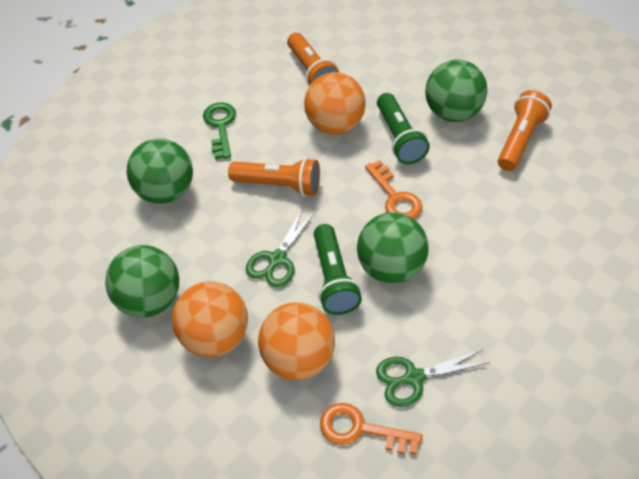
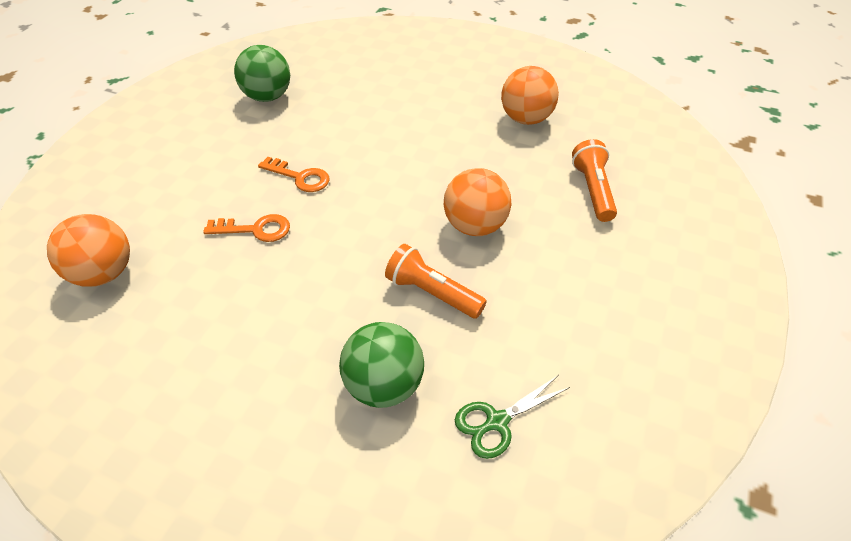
green ball: [105,245,179,318] [127,138,193,204] [357,212,429,284] [425,60,488,122] = 4 -> [234,45,290,102] [339,322,424,408] = 2
green flashlight: [314,224,362,315] [377,93,430,164] = 2 -> none = 0
green key: [203,102,236,159] = 1 -> none = 0
green scissors: [246,208,315,287] [376,350,490,407] = 2 -> [455,376,570,459] = 1
orange flashlight: [228,158,320,196] [287,33,340,86] [498,90,552,171] = 3 -> [385,244,487,319] [572,139,617,222] = 2

